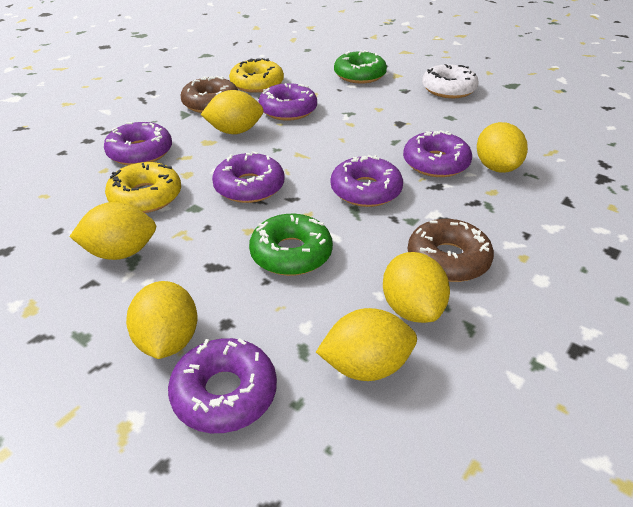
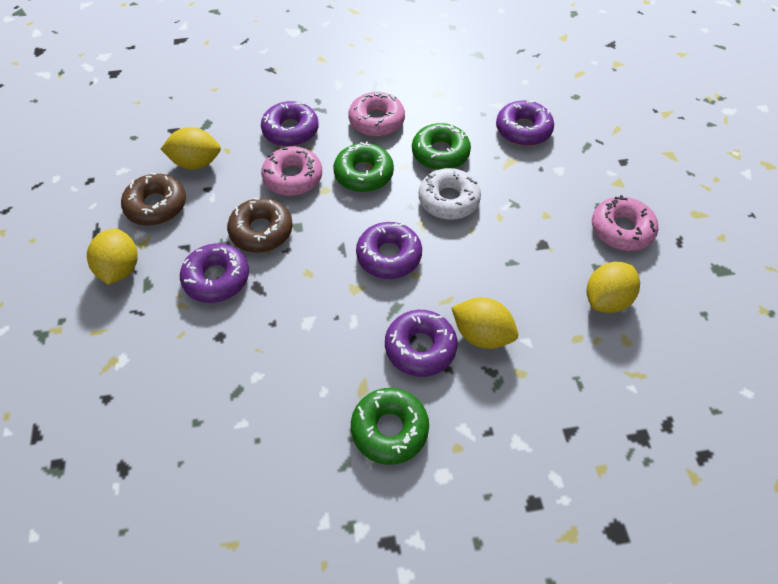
green donut: [249,214,333,276] [334,50,387,84] = 2 -> [333,141,394,192] [351,388,429,465] [412,123,471,170] = 3
pink donut: none = 0 -> [261,147,322,196] [348,91,405,137] [592,195,658,251] = 3
purple donut: [104,122,172,165] [168,338,277,433] [212,151,284,203] [258,83,317,121] [331,155,403,207] [403,130,472,177] = 6 -> [180,243,249,303] [261,101,319,147] [356,222,422,279] [385,310,457,377] [496,100,554,146] = 5
yellow donut: [105,162,181,213] [229,58,284,93] = 2 -> none = 0
yellow lemon: [69,202,156,260] [126,281,198,359] [201,90,264,134] [316,308,417,381] [383,252,450,323] [477,122,528,173] = 6 -> [87,228,138,285] [161,127,221,170] [451,297,518,349] [587,262,640,313] = 4

